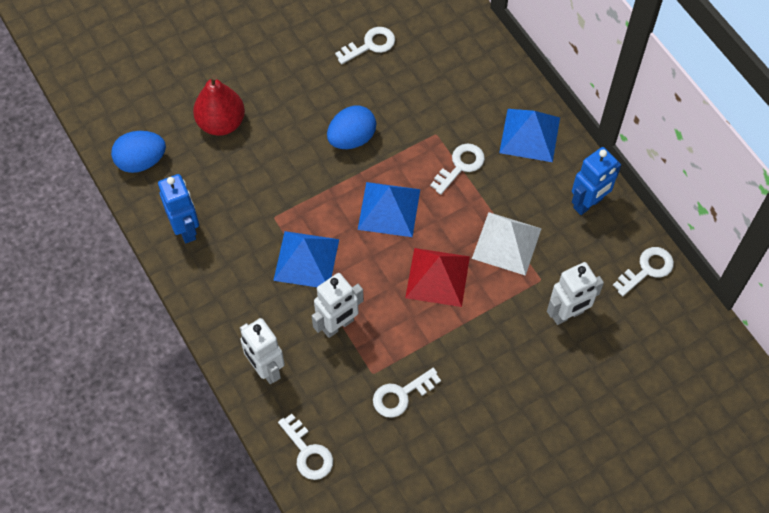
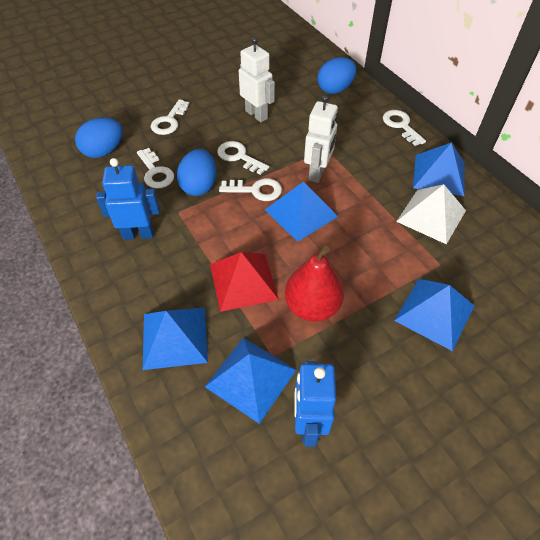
blue egg: [111,131,166,173] [327,105,376,149] = 2 -> [75,117,123,158] [177,149,216,196] [317,57,356,94] = 3
blue pyramid: [273,231,339,287] [358,182,420,237] [499,109,560,162] = 3 -> [143,308,208,370] [205,337,296,424] [265,181,338,242] [394,279,474,351] [413,142,465,196] = 5
white robot: [240,318,285,384] [312,273,364,338] [547,262,604,325] = 3 -> [239,37,275,122] [304,94,338,183] = 2

